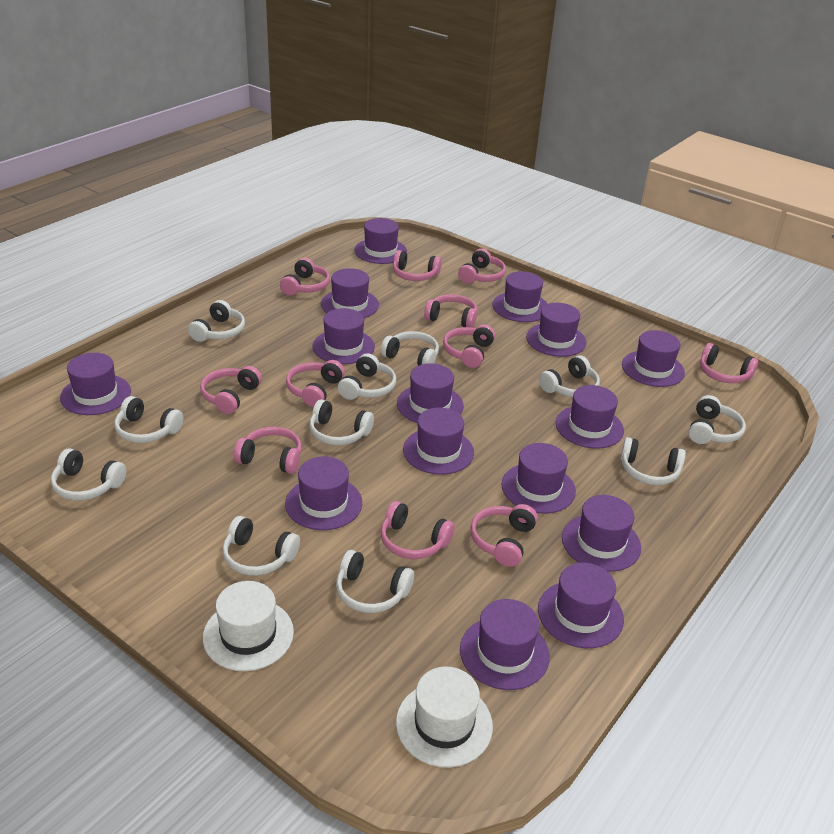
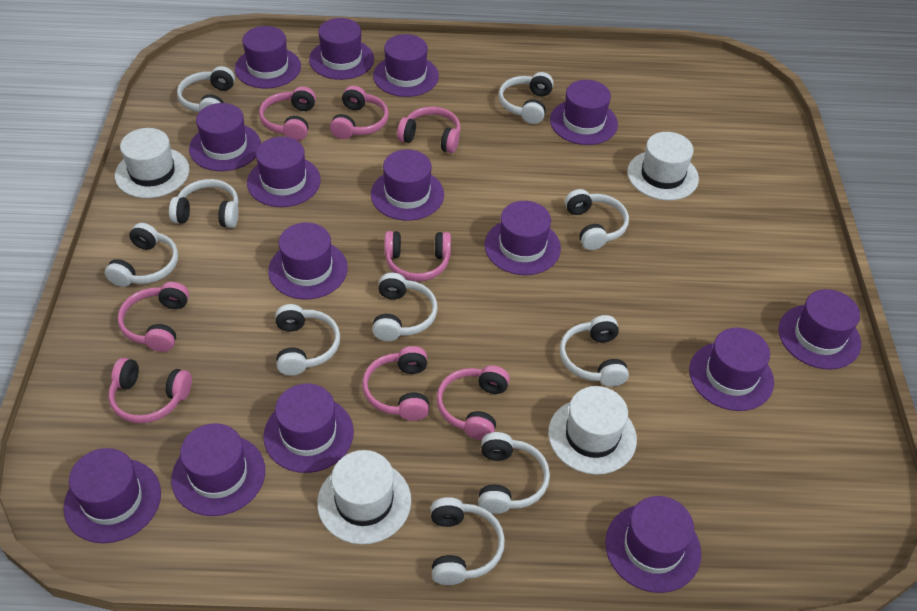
pink headphones: [200,366,262,414] [234,427,302,474] [280,258,330,296] [286,360,345,407] [381,501,455,559] [393,250,442,281] [424,294,477,328] [443,325,495,368] [458,248,506,284] [470,504,538,567] [700,343,759,383] = 11 -> [108,358,192,423] [118,282,189,352] [259,86,316,141] [330,86,389,139] [362,346,429,421] [384,231,451,281] [397,107,461,153] [436,365,510,440] = 8
white hat: [203,581,294,671] [396,667,493,768] = 2 -> [115,128,190,198] [317,450,411,545] [548,386,637,475] [627,132,699,200] = 4
white headphones: [51,449,126,500] [115,396,183,443] [188,300,245,342] [222,516,300,576] [309,399,374,445] [336,550,414,613] [338,353,396,400] [381,331,439,366] [539,355,600,397] [621,437,686,485] [688,395,746,444] = 11 -> [105,223,178,287] [169,179,239,228] [177,66,235,112] [276,304,340,376] [372,273,438,341] [431,497,505,585] [478,432,550,514] [498,72,554,124] [560,315,629,387] [565,189,629,250] = 10

